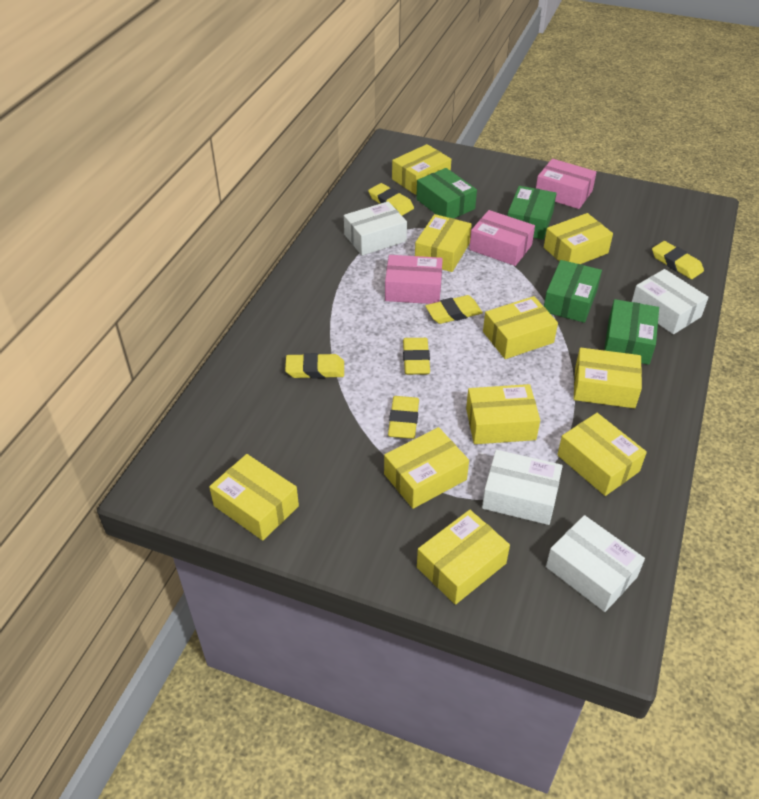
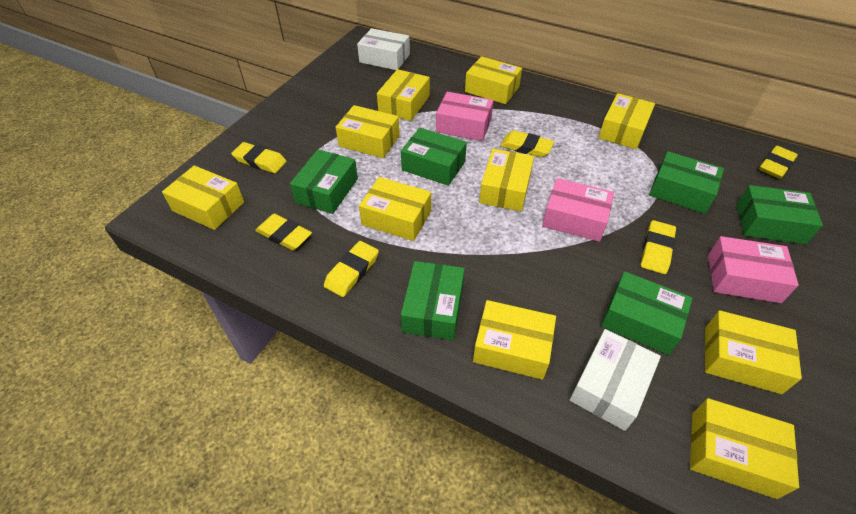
green box: [416,168,477,218] [507,186,557,240] [544,260,602,323] [604,299,659,365] = 4 -> [290,149,358,214] [401,128,467,186] [401,261,465,340] [601,271,693,355] [649,151,724,214] [737,185,823,244] = 6
white box: [344,202,407,256] [482,450,563,525] [546,515,645,612] [632,269,709,334] = 4 -> [357,28,410,70] [570,329,661,431] = 2

